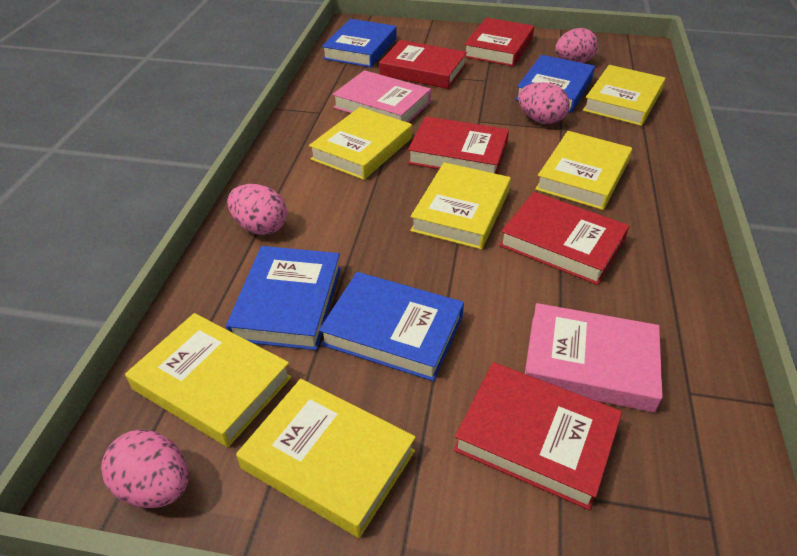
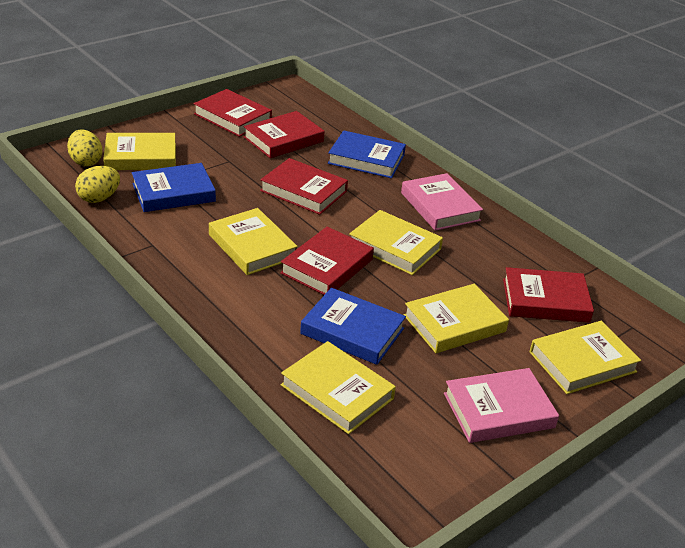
blue book: [226,246,341,350] [319,272,464,381] [322,19,397,67] [515,55,595,113] = 4 -> [132,163,216,212] [300,288,406,365] [328,130,406,178] = 3
pink egg: [101,429,189,508] [227,184,287,235] [518,82,570,124] [555,28,598,63] = 4 -> none = 0
yellow egg: none = 0 -> [67,130,102,167] [75,166,120,203] = 2

